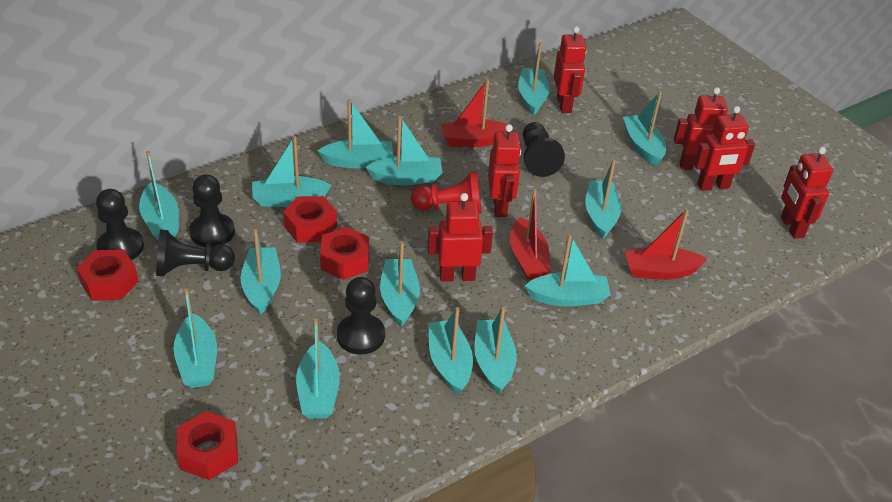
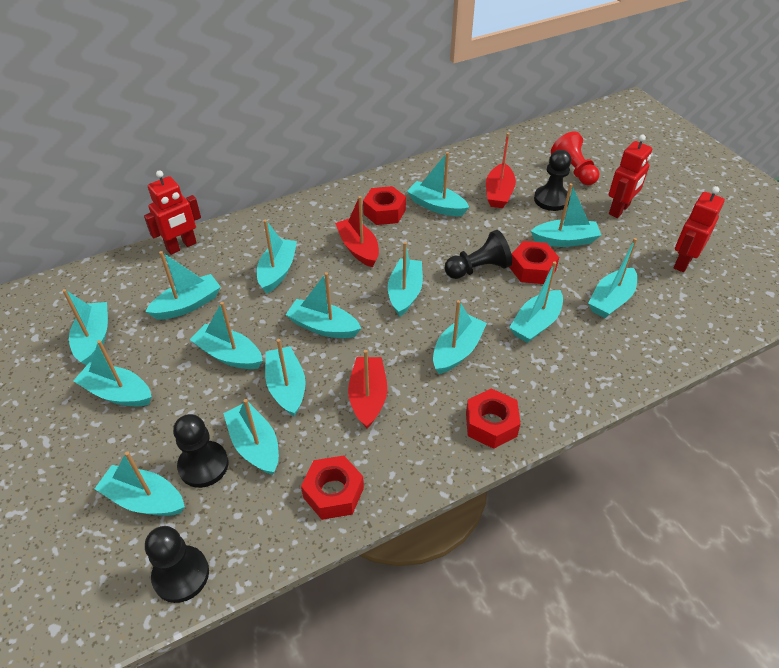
black pawn: [96,189,144,260] [156,229,235,276] [189,174,235,248] [337,277,385,354] [523,122,565,177] = 5 -> [145,526,209,603] [173,414,229,488] [445,230,512,279] [534,150,571,211] = 4
red robot: [428,193,493,281] [488,124,521,217] [554,26,587,113] [674,87,728,170] [694,106,755,191] [781,147,833,239] = 6 -> [144,170,201,255] [609,135,652,218] [674,186,725,272] = 3
turquoise boat: [139,151,179,241] [174,288,217,388] [241,229,281,315] [252,136,331,207] [296,318,340,419] [318,99,393,168] [366,116,443,185] [380,241,420,327] [428,307,473,395] [474,307,517,394] [518,42,550,116] [525,234,611,306] [585,159,621,239] [623,91,666,166] = 14 -> [62,289,108,366] [73,340,151,406] [95,451,185,516] [145,251,221,320] [190,302,263,369] [223,399,279,475] [257,220,297,293] [265,339,306,416] [286,272,361,338] [388,242,423,317] [407,152,469,216] [433,300,487,374] [509,261,563,343] [531,183,601,247] [588,238,637,318] = 15

